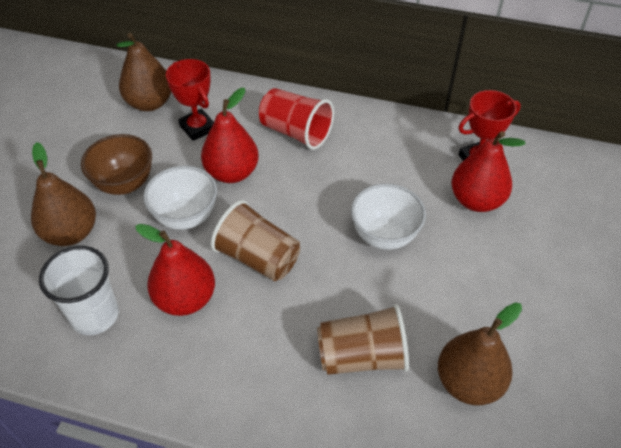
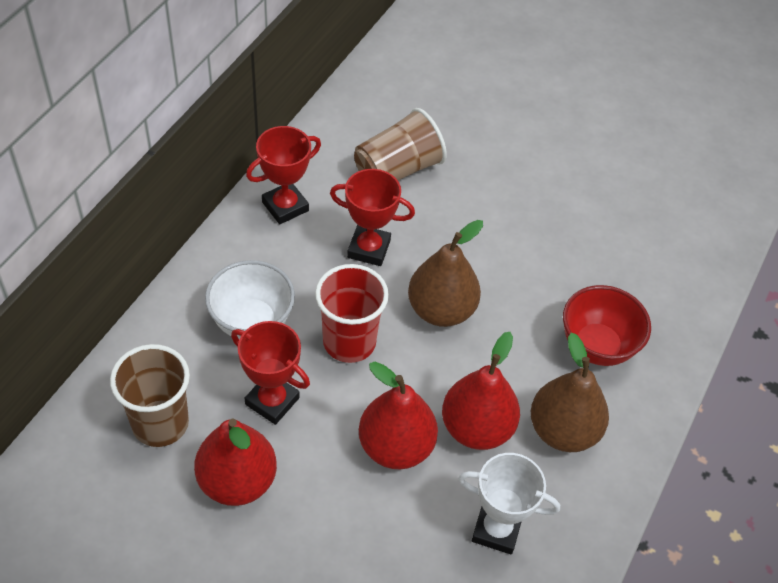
brown bowl: [81,134,152,195] = 1 -> none = 0
brown pear: [31,142,96,246] [116,33,171,111] [438,303,522,405] = 3 -> [408,220,483,327] [531,333,609,452] = 2
red bowl: none = 0 -> [563,285,651,366] = 1
red trophy: [166,59,214,141] [458,90,521,161] = 2 -> [231,321,310,425] [246,126,321,224] [330,169,415,266] = 3
white bowl: [143,166,217,230] [351,183,426,250] = 2 -> [205,260,295,339] = 1
white cup: [39,246,119,335] = 1 -> none = 0
white trophy: none = 0 -> [458,453,560,554] = 1

